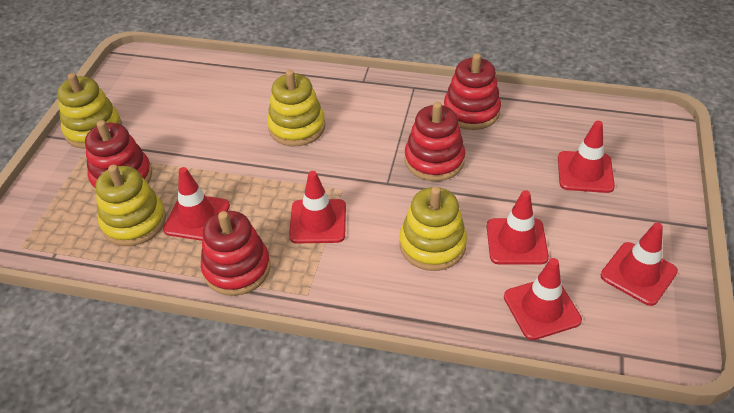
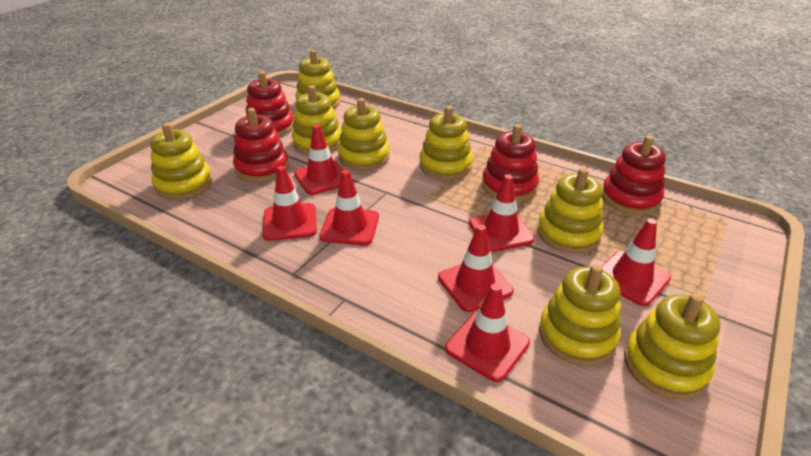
red traffic cone: [163,167,230,241] [289,171,346,244] [486,190,549,264] [504,258,582,340] [558,121,615,193] [601,223,678,306] = 6 -> [263,166,317,241] [294,125,343,195] [320,170,379,245] [438,224,514,312] [445,283,530,382] [469,174,535,252] [602,218,671,306] = 7
yellow stacking toy: [57,73,122,149] [96,165,166,246] [267,70,325,146] [400,187,467,271] = 4 -> [150,123,212,200] [292,85,342,155] [295,50,340,109] [338,98,390,171] [419,106,473,180] [537,168,604,253] [539,264,621,366] [624,293,720,399] = 8

